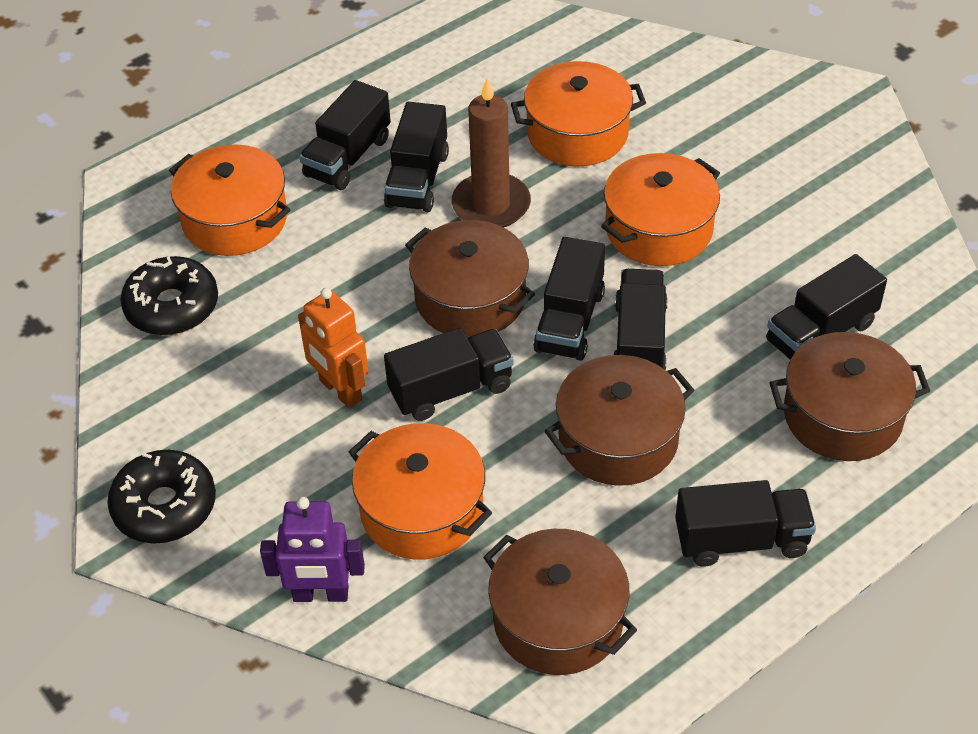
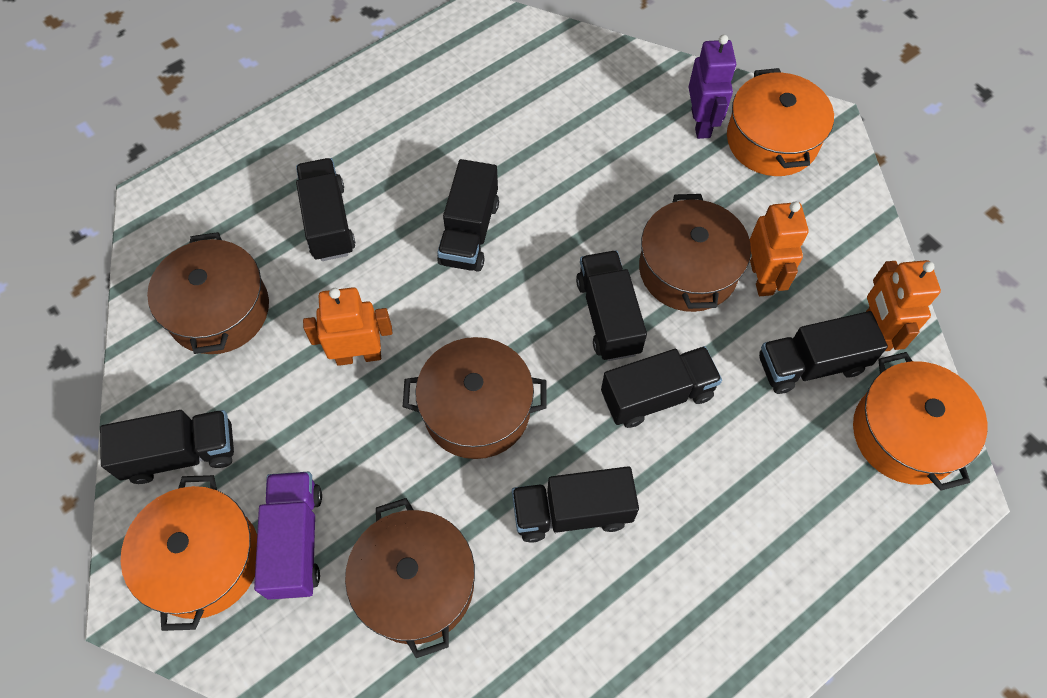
black donut: [108,450,216,544] [120,256,218,335] = 2 -> none = 0
brown candle: [452,78,531,228] = 1 -> none = 0
orange pot: [169,144,290,256] [349,423,492,559] [511,61,646,166] [601,153,720,266] = 4 -> [121,475,257,631] [727,68,834,176] [853,352,988,491] = 3
orange robot: [298,288,369,408] = 1 -> [303,287,392,366] [750,202,808,296] [866,260,941,351] = 3
purple truck: none = 0 -> [254,472,322,600] = 1

